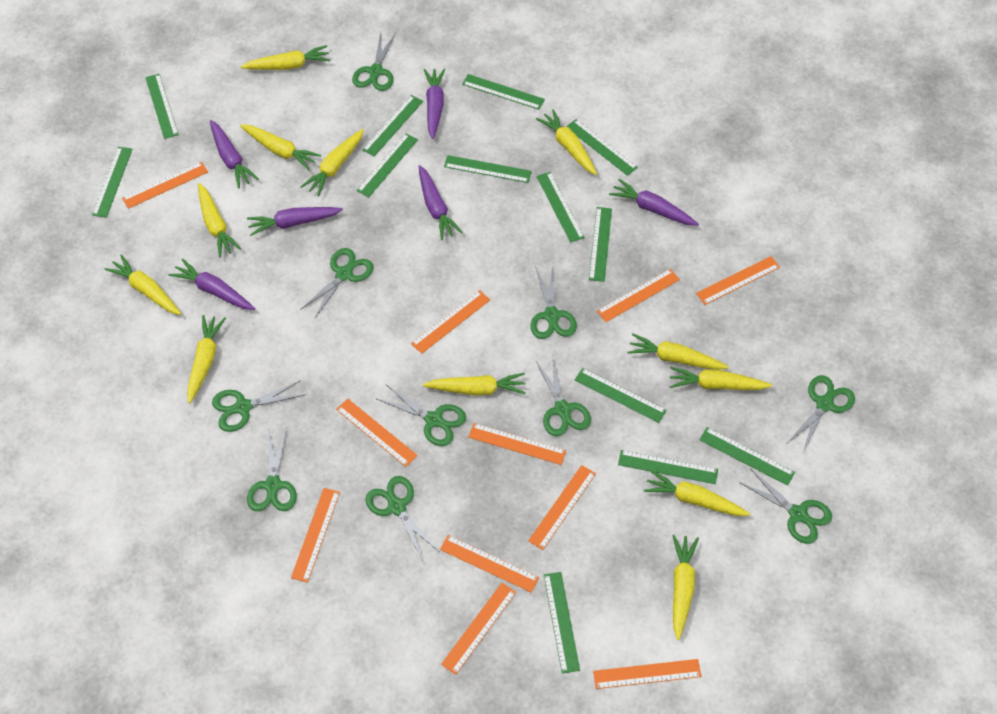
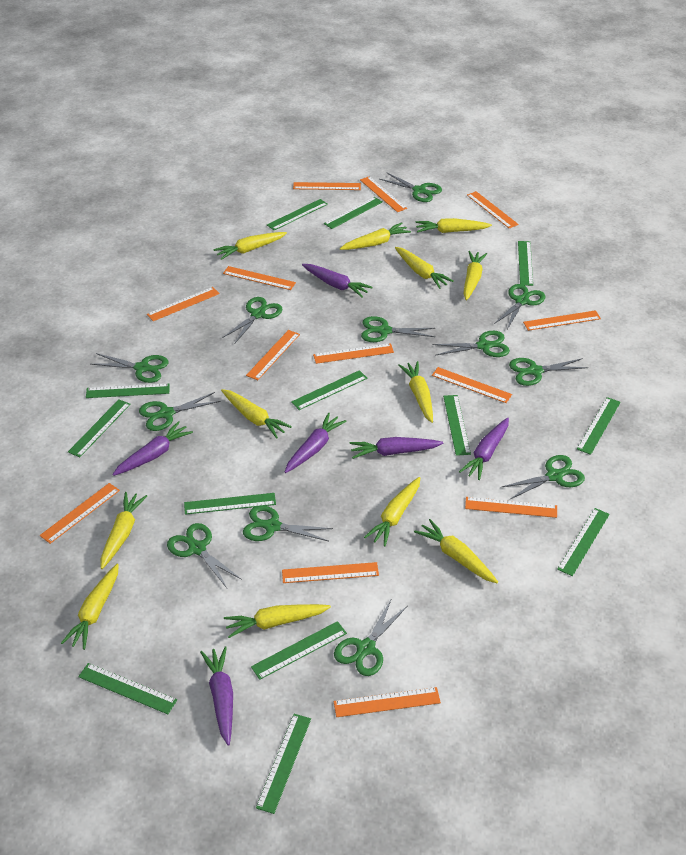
green scissors: [212,380,304,432] [247,428,297,511] [300,248,373,319] [352,32,396,91] [365,476,438,561] [377,385,466,446] [530,266,577,339] [536,358,591,436] [739,469,832,544] [788,375,855,453] = 10 -> [91,353,169,383] [139,392,221,431] [167,523,242,588] [222,297,283,343] [243,505,333,541] [334,598,408,676] [361,316,435,342] [380,172,442,202] [432,331,510,357] [494,284,545,329] [502,455,585,499] [509,358,588,386] = 12
orange ruler: [122,162,208,209] [291,488,340,583] [336,399,418,467] [411,290,490,354] [440,535,539,593] [441,583,516,675] [468,423,566,465] [528,465,596,550] [593,659,702,689] [597,269,680,322] [696,256,780,305] = 11 -> [40,483,120,544] [147,287,220,321] [223,266,296,290] [246,330,300,380] [282,562,379,583] [293,182,361,190] [313,343,394,364] [334,687,441,717] [360,176,407,212] [432,367,512,403] [465,497,557,518] [467,191,519,228] [523,310,601,331] = 13

